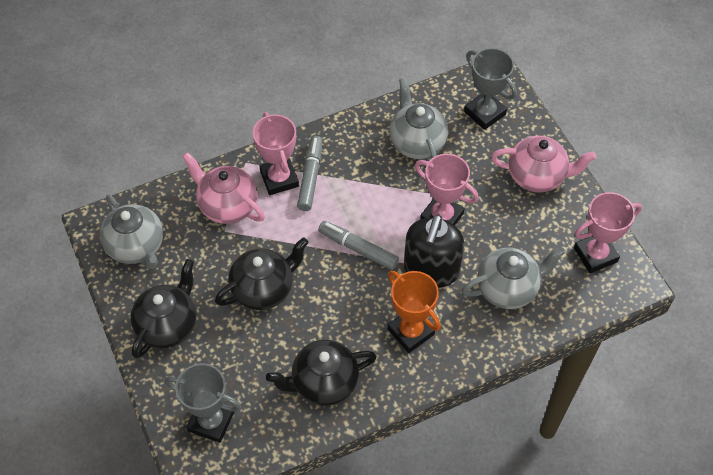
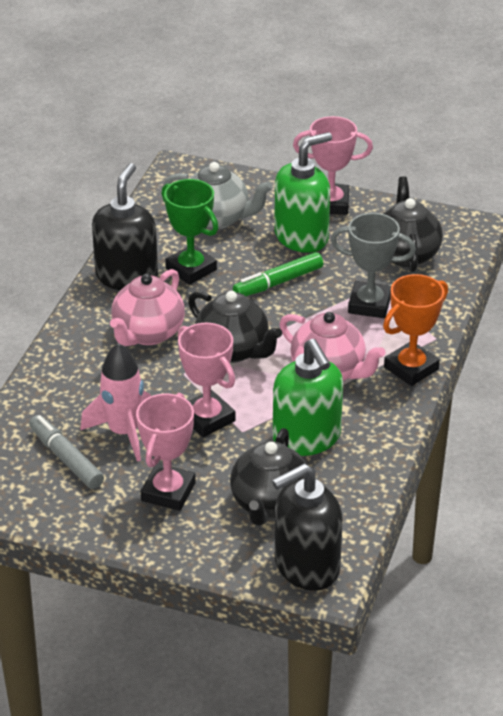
black soap dispenser: [404,214,464,288] = 1 -> [92,163,158,290] [272,463,343,591] = 2
green marker: none = 0 -> [233,252,323,296] = 1
green soap dispenser: none = 0 -> [273,339,343,456] [274,132,332,253] = 2
green trophy: none = 0 -> [162,179,219,285] = 1
grey marker: [297,136,323,211] [318,221,399,270] = 2 -> [29,415,104,489] = 1
grey teapot: [100,194,163,269] [390,78,448,161] [462,246,565,309] = 3 -> [163,162,273,229] = 1
grey trophy: [165,363,242,443] [464,48,517,130] = 2 -> [331,213,416,318] = 1
pink rocket: none = 0 -> [80,343,151,462] = 1

